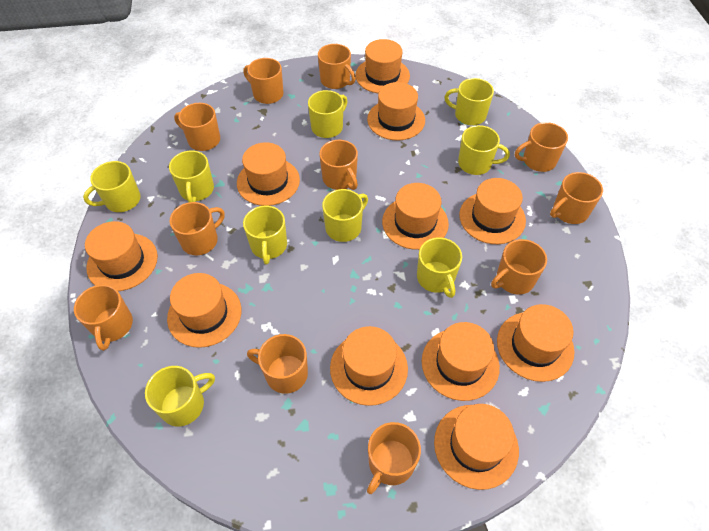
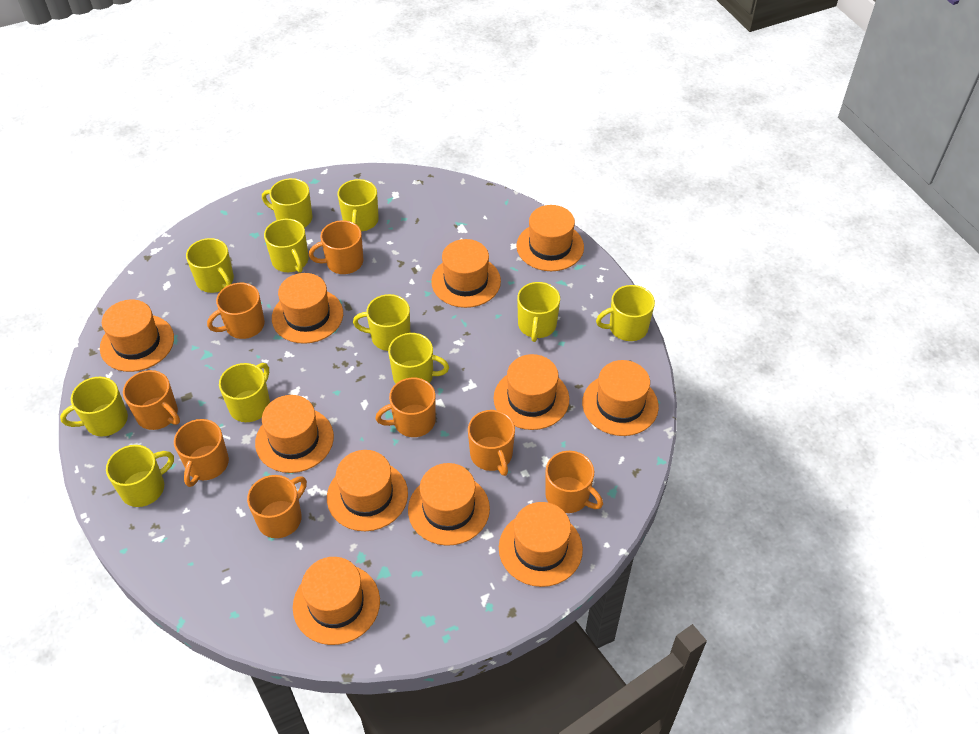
orange mug: [74,285,133,351] [170,202,225,255] [174,103,220,151] [243,58,284,104] [247,334,308,394] [318,44,356,89] [320,140,358,190] [367,422,421,494] [491,239,547,294] [515,122,568,172] [550,172,603,224] = 11 -> [123,370,180,430] [174,419,229,487] [207,283,265,339] [247,475,307,538] [309,220,364,274] [375,378,436,437] [468,410,515,476] [545,451,603,513] = 8
yellow mug: [83,161,140,212] [145,366,215,426] [169,150,214,202] [243,205,287,265] [308,90,347,138] [322,189,368,242] [417,237,462,298] [444,78,494,125] [458,125,510,175] = 9 -> [60,377,128,436] [106,445,174,507] [186,238,234,293] [219,363,270,422] [262,178,313,228] [264,219,309,273] [337,179,379,231] [353,294,410,351] [388,333,449,383] [517,282,560,342] [596,285,655,341] = 11

